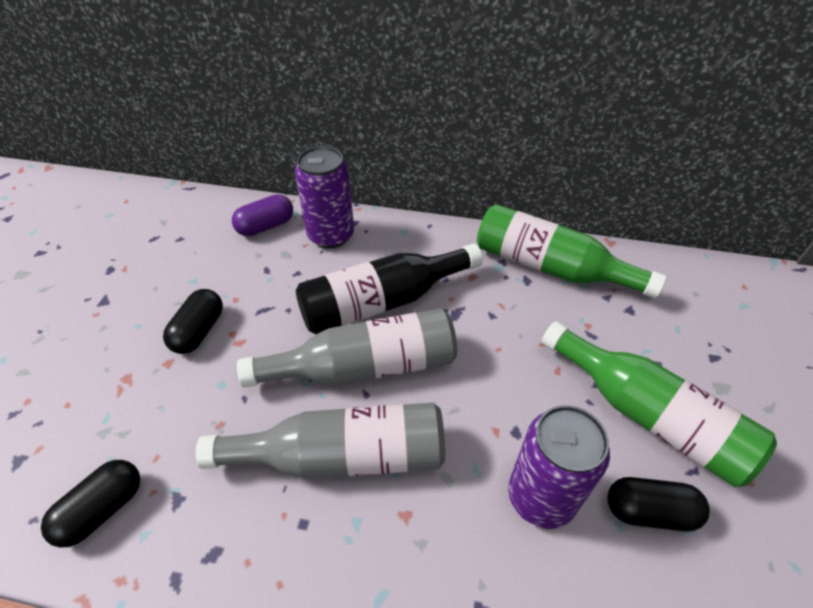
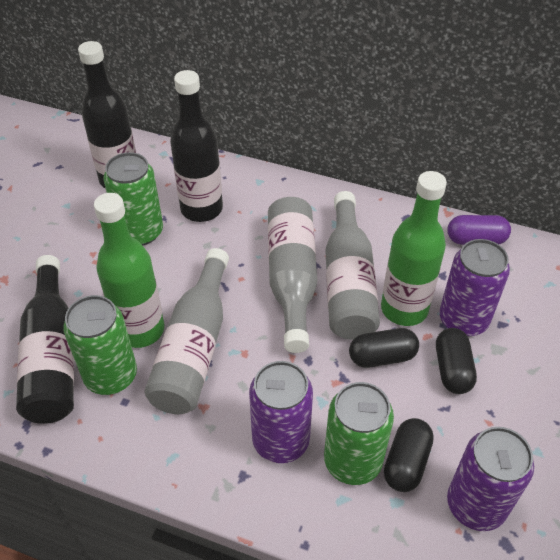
black bottle: [295,244,483,335] = 1 -> [16,255,74,424] [78,41,136,189] [170,70,223,222] = 3
green can: none = 0 -> [63,295,137,395] [104,152,163,245] [324,382,394,485] = 3
grey bottle: [196,403,445,479] [237,308,457,388] = 2 -> [144,248,229,414] [268,197,317,353] [325,191,380,340] = 3
purple can: [295,146,354,248] [508,405,610,529] = 2 -> [249,361,313,463] [439,239,510,336] [447,427,534,531] = 3

